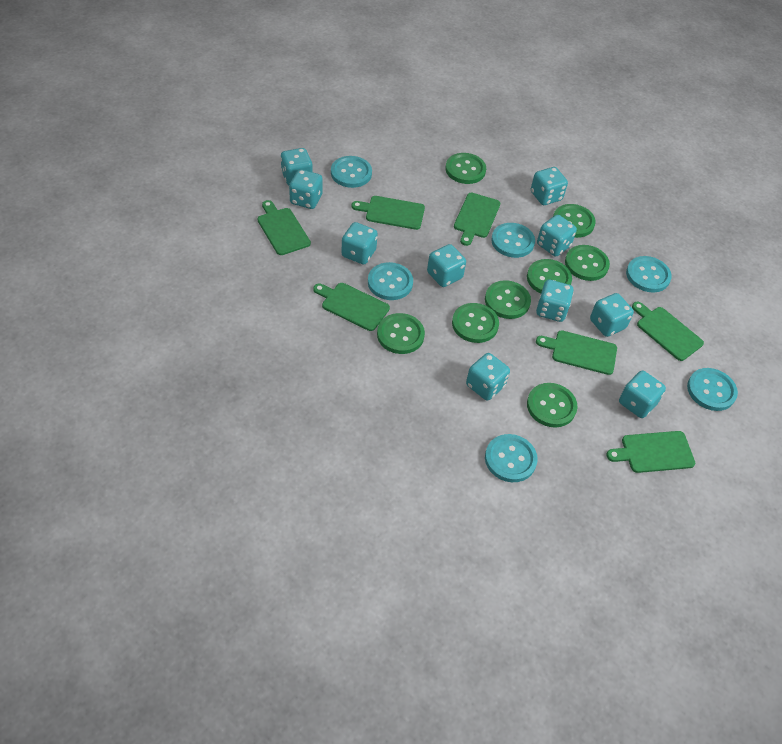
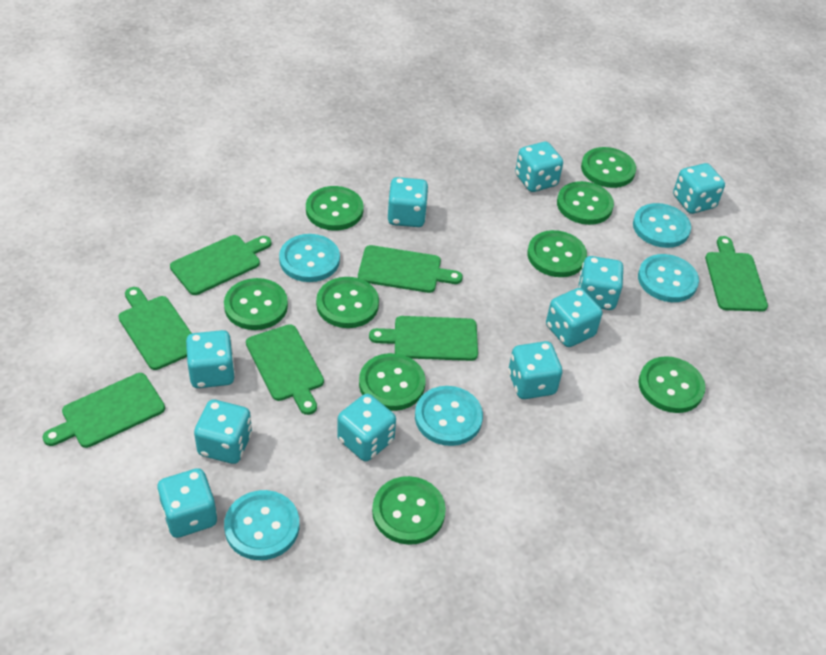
green button: [377,313,425,354] [445,153,486,184] [452,303,499,343] [485,280,531,319] [527,259,572,293] [527,383,578,428] [553,204,596,238] [565,245,610,281] = 8 -> [224,278,288,330] [306,186,364,231] [316,277,379,328] [359,353,425,411] [372,476,446,545] [527,230,587,277] [557,181,614,225] [581,147,636,188] [638,356,706,413] = 9
turquoise button: [331,156,372,188] [368,262,413,300] [485,434,538,482] [491,223,535,258] [626,256,672,293] [687,368,738,411] = 6 -> [224,490,299,560] [279,234,340,282] [415,386,483,446] [633,203,691,248] [638,254,699,302] = 5

